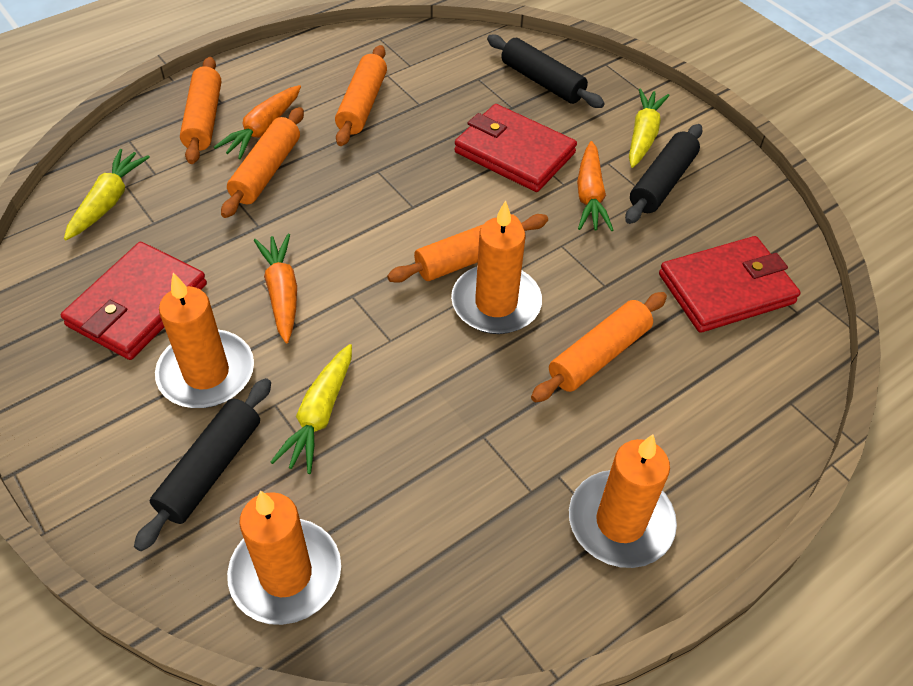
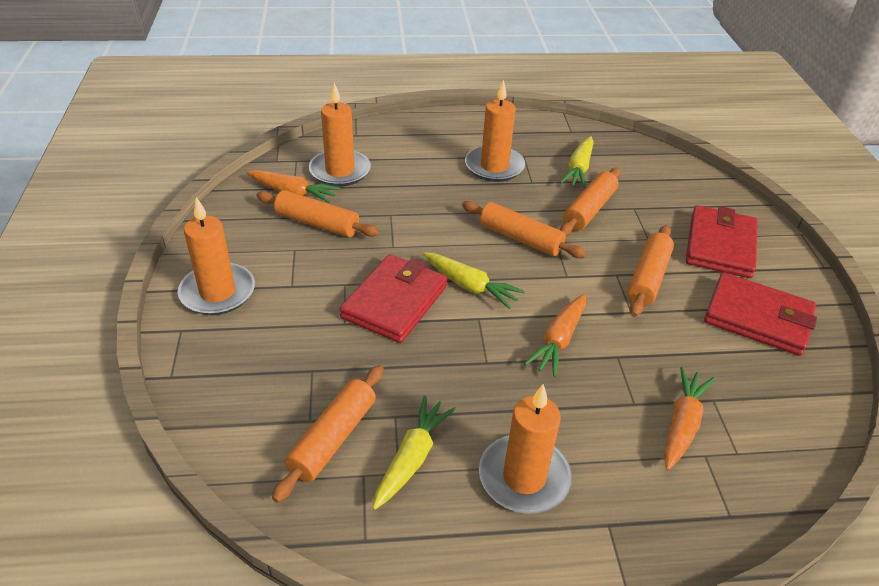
black rolling pin: [134,378,271,551] [487,34,604,108] [625,124,703,224] = 3 -> none = 0

